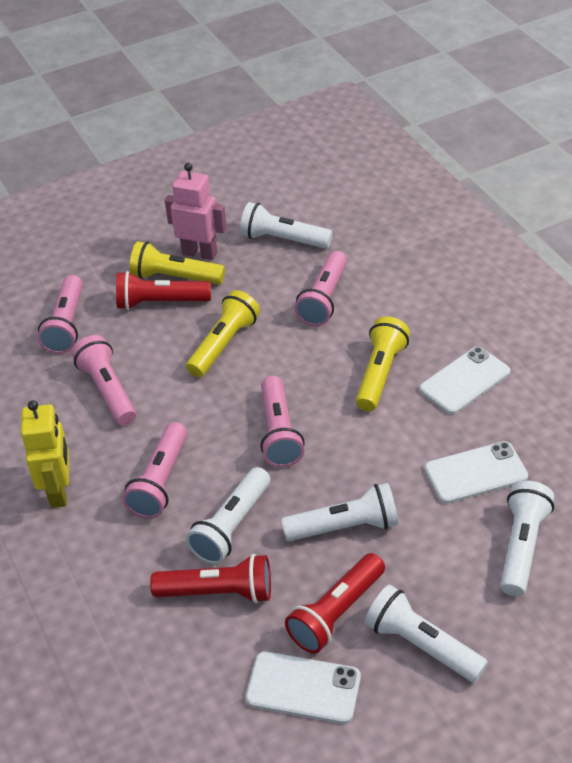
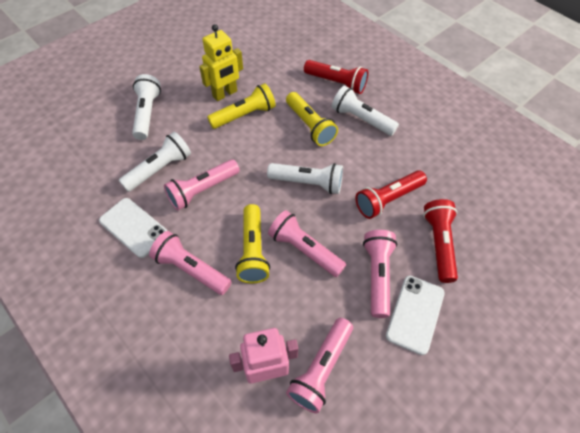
white flashlight: [186,467,270,564] [240,202,332,249] [281,483,398,541] [365,585,488,683] [500,481,554,596] = 5 -> [119,132,191,192] [132,74,161,140] [267,163,343,194] [332,85,399,136] = 4
white phone: [246,651,361,724] [419,347,510,414] [425,441,528,504] = 3 -> [99,198,167,258] [386,276,445,355] = 2

